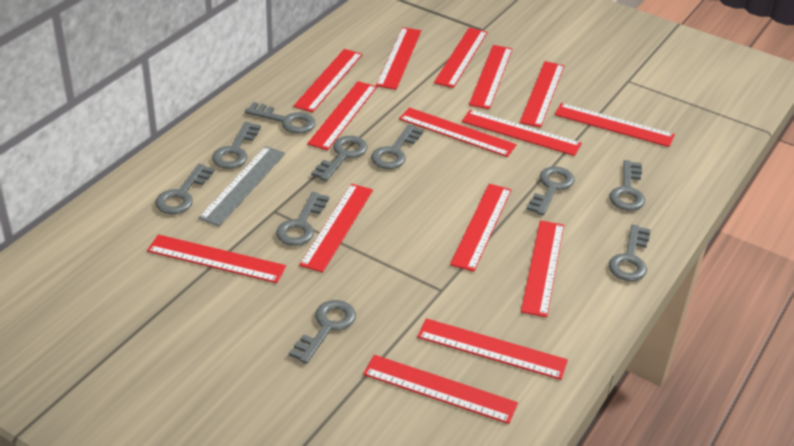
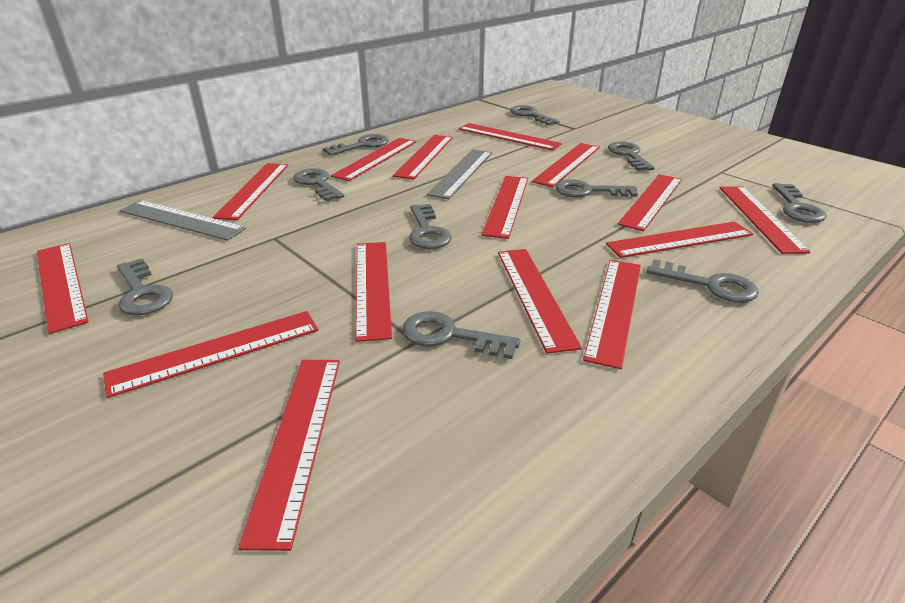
grey ruler: [198,146,285,226] = 1 -> [119,200,246,241] [426,149,492,199] = 2

